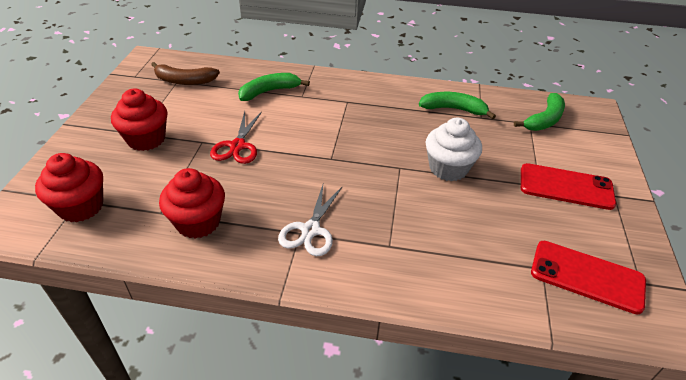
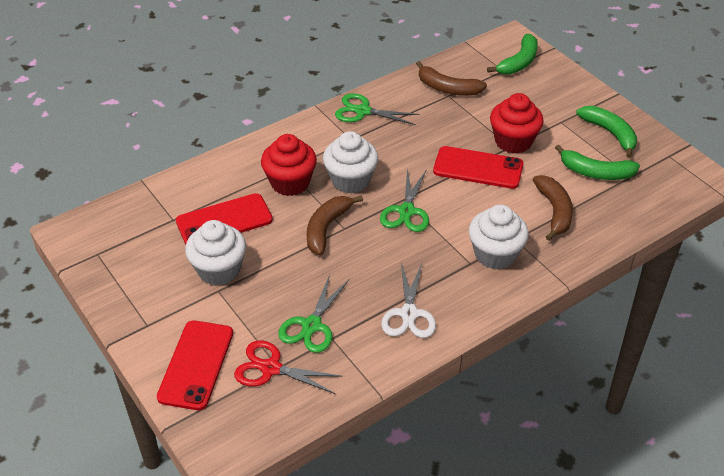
brown banana: [151,62,220,85] = 1 -> [307,195,363,255] [416,61,487,96] [533,175,573,241] = 3
green scissors: none = 0 -> [278,274,349,353] [335,93,420,125] [380,168,429,232] = 3
red cupcake: [35,153,103,222] [111,89,167,151] [159,168,225,239] = 3 -> [261,134,317,196] [490,93,544,154] = 2
red phone: [521,163,616,210] [531,241,646,314] = 2 -> [157,320,233,410] [176,193,273,245] [433,146,523,189] = 3
white cupcake: [426,118,482,181] = 1 -> [185,220,246,286] [323,131,378,193] [469,205,529,270] = 3

